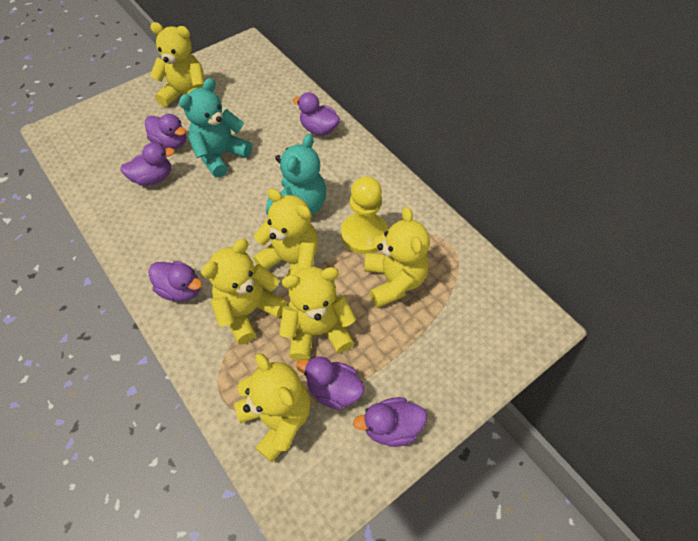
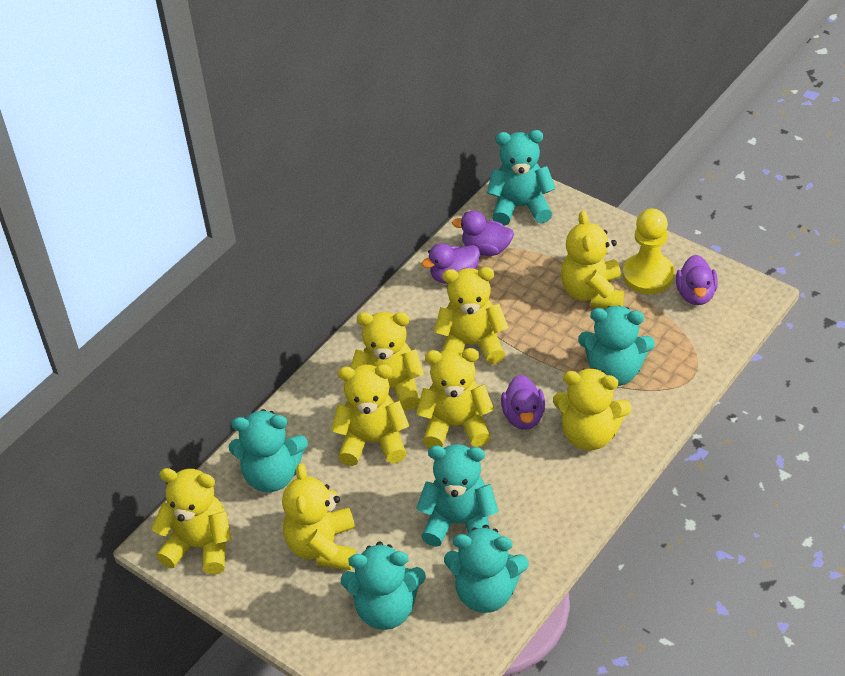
purple duck: [120,143,175,186] [145,114,186,149] [148,261,202,302] [293,92,340,135] [296,356,364,410] [353,397,427,447] = 6 -> [421,243,480,284] [452,211,514,256] [501,375,545,430] [676,255,718,305] = 4
turquoise teddy bear: [179,78,252,178] [266,134,326,215] = 2 -> [229,409,308,492] [341,541,426,630] [416,444,499,547] [444,525,529,613] [487,130,556,226] [578,305,655,386] = 6
yellow teddy bear: [150,22,204,107] [201,239,287,345] [234,353,310,462] [253,188,318,276] [279,267,356,361] [364,207,430,308] = 6 -> [151,468,231,575] [282,463,356,570] [331,364,409,466] [350,312,424,411] [416,348,494,448] [434,267,509,364] [553,368,632,450] [561,210,624,309] = 8

